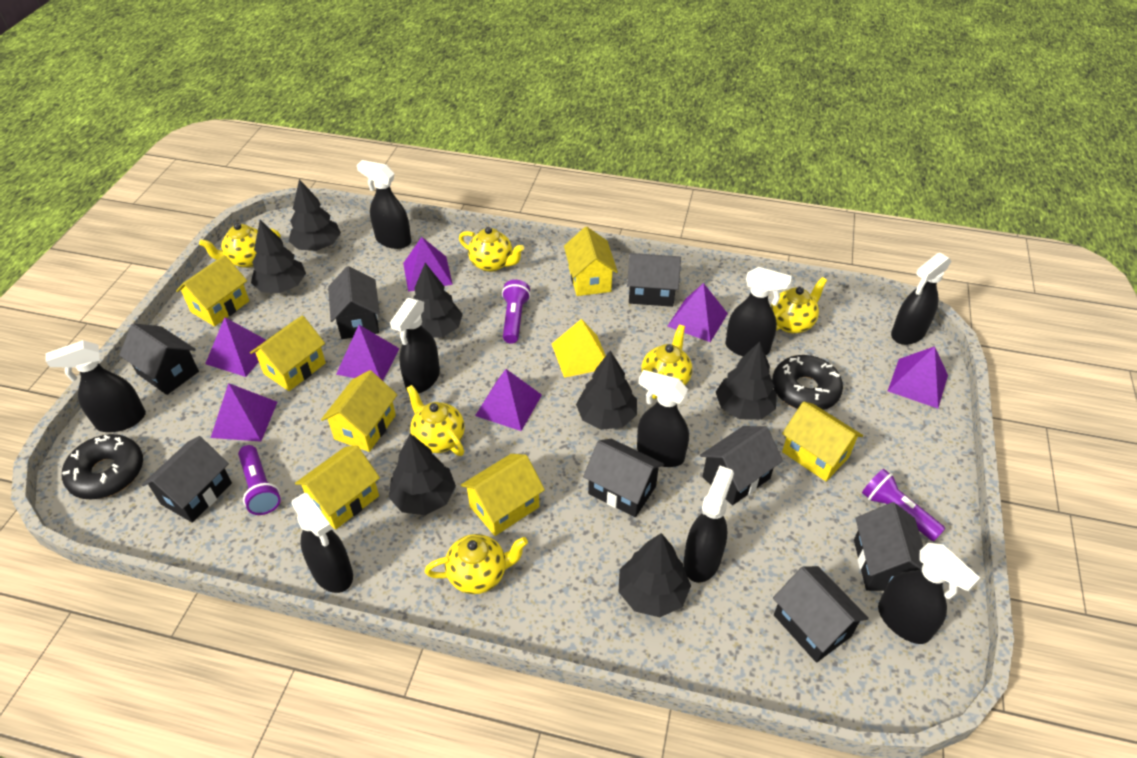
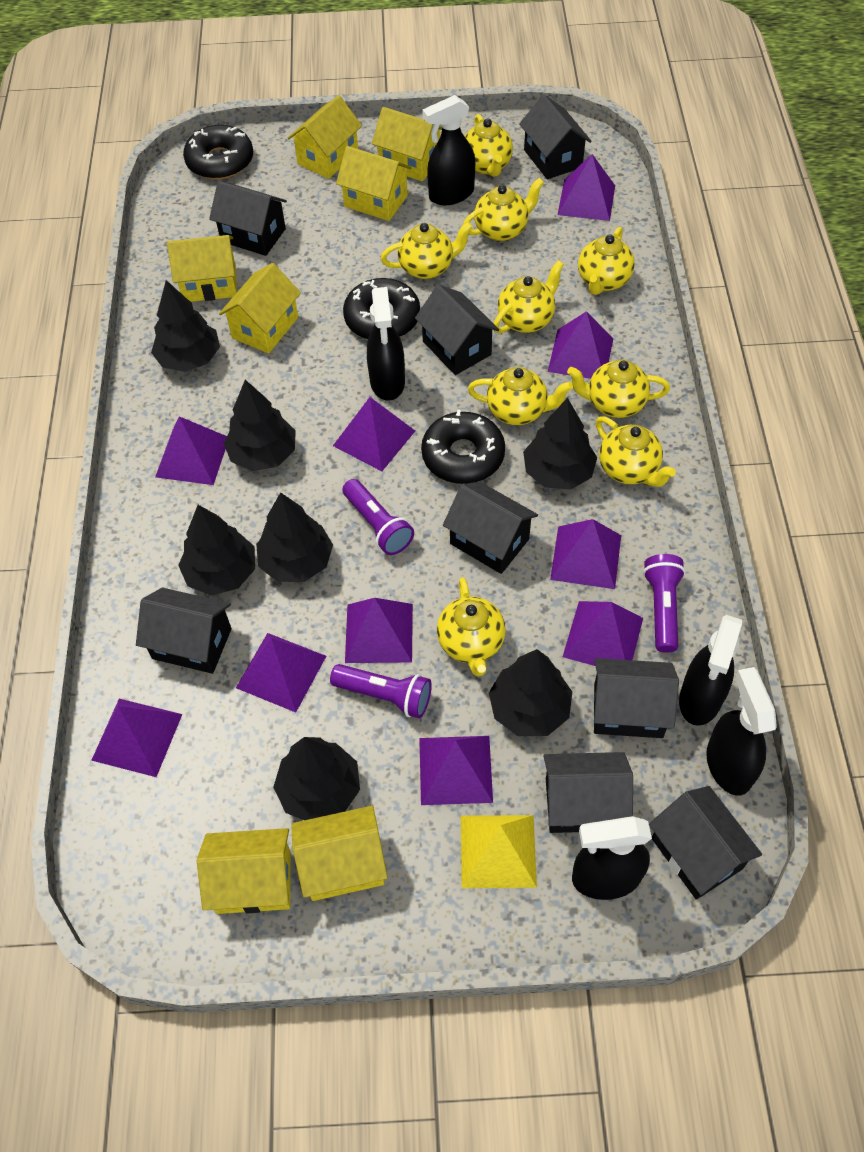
black donut: [62,434,143,499] [772,355,843,410] = 2 -> [183,125,253,179] [343,278,420,339] [421,410,505,484] = 3
black spray bottle: [46,340,146,432] [291,493,353,593] [357,160,411,249] [390,298,440,393] [637,370,689,467] [683,466,734,583] [726,267,792,356] [878,543,980,644] [891,253,951,345] = 9 -> [367,287,405,401] [422,95,475,205] [572,816,652,900] [679,615,742,726] [706,667,777,796] = 5
purple pyramid: [205,317,266,377] [211,383,277,442] [336,325,400,381] [403,237,453,292] [475,369,542,431] [667,283,728,342] [888,346,948,408] = 7 -> [91,699,182,777] [155,416,227,485] [236,633,326,712] [333,397,415,471] [345,598,413,663] [419,736,493,805] [548,311,614,379] [550,519,621,589] [558,154,615,221] [563,601,643,666] = 10
yellow teapot: [199,223,281,268] [407,385,465,456] [425,534,528,594] [459,227,524,272] [642,325,692,399] [771,277,827,333] = 6 -> [381,222,473,279] [437,577,506,676] [463,178,544,241] [464,114,513,177] [468,367,573,425] [494,260,564,333] [567,359,670,418] [578,227,635,295] [596,416,676,487] = 9

